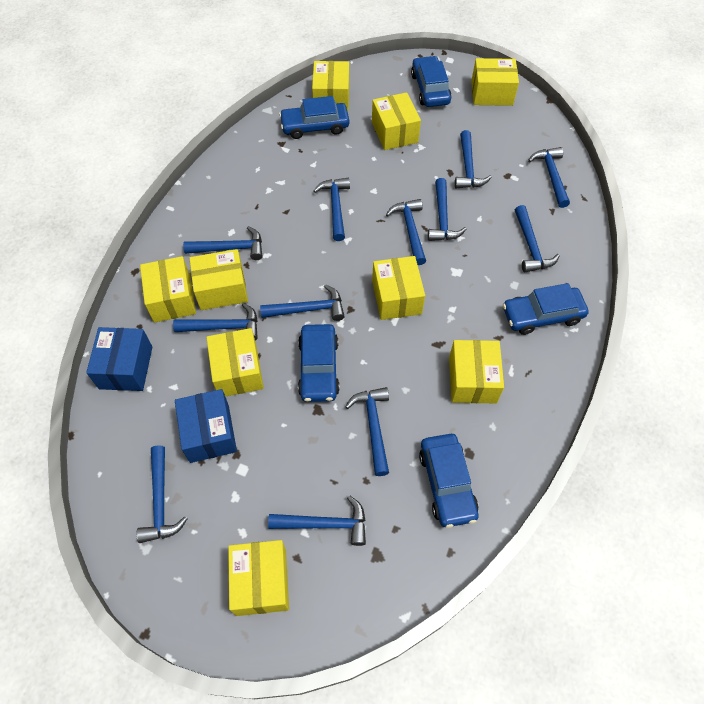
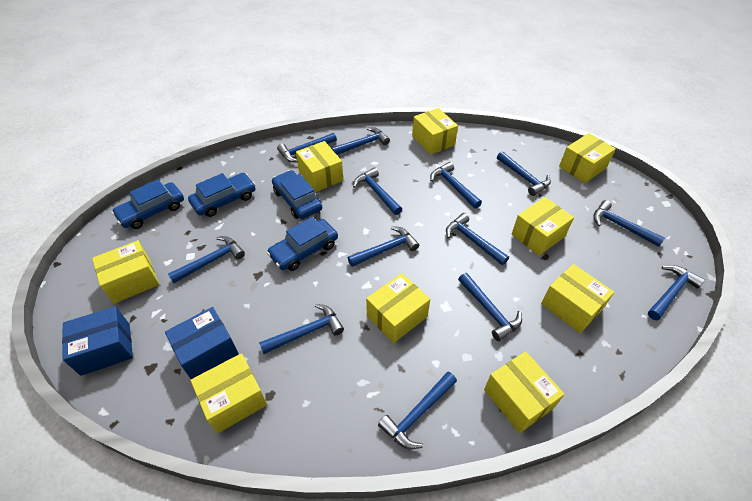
blue car: [279,96,349,139] [298,324,340,402] [411,56,452,107] [419,434,479,528] [503,283,589,335] = 5 -> [112,179,184,229] [188,173,256,217] [267,217,338,271] [272,170,322,219] = 4
blue hammer: [136,445,187,543] [173,303,258,341] [183,226,262,260] [260,284,345,321] [268,495,366,546] [313,177,350,241] [345,387,389,476] [386,199,426,265] [428,178,467,241] [455,130,492,188] [515,205,560,272] [528,147,570,208] = 12 -> [168,236,245,283] [259,304,344,354] [277,133,337,162] [331,127,390,155] [348,226,419,267] [353,167,402,215] [378,372,457,449] [430,162,482,208] [446,213,509,265] [458,273,522,341] [497,151,551,196] [593,200,665,247] [648,265,705,320] = 13

